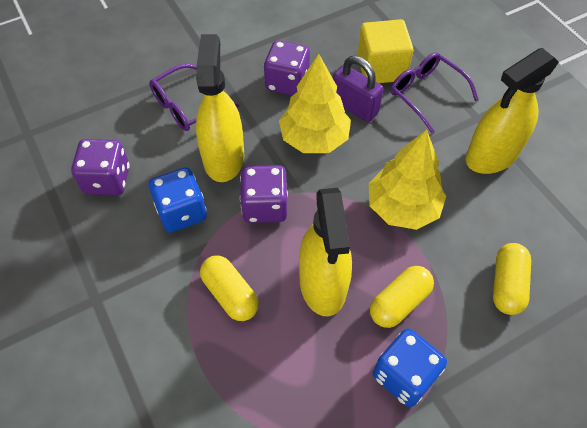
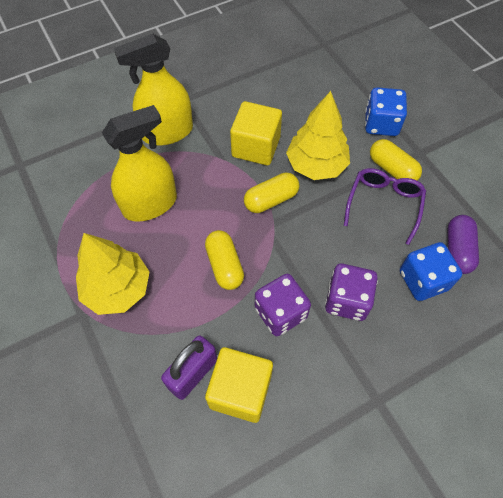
purple capsule: none = 0 -> [447,215,479,274] = 1
purple dice: [71,139,130,195] [240,165,288,223] [264,40,310,96] = 3 -> [255,274,311,336] [325,264,378,321] = 2
purple glasses: [149,64,239,131] [391,52,479,133] = 2 -> [344,168,426,245] = 1
yellow cube: [357,19,414,83] = 1 -> [205,347,273,423] [230,101,282,165] = 2
yellow spray bottle: [196,34,244,182] [299,188,352,316] [466,48,559,174] = 3 -> [102,105,177,222] [114,34,193,146] = 2

